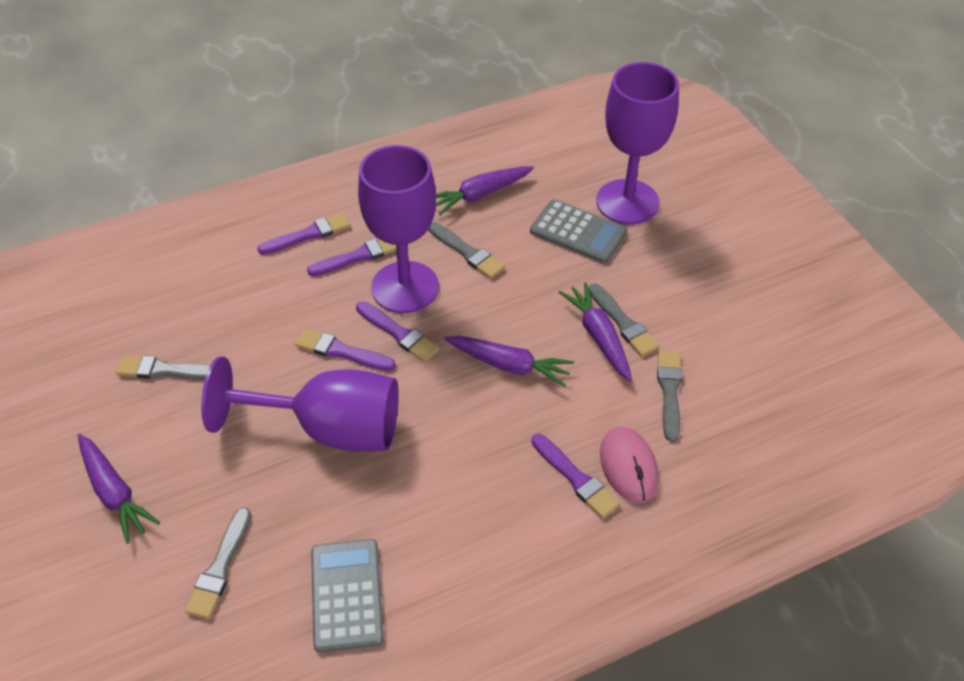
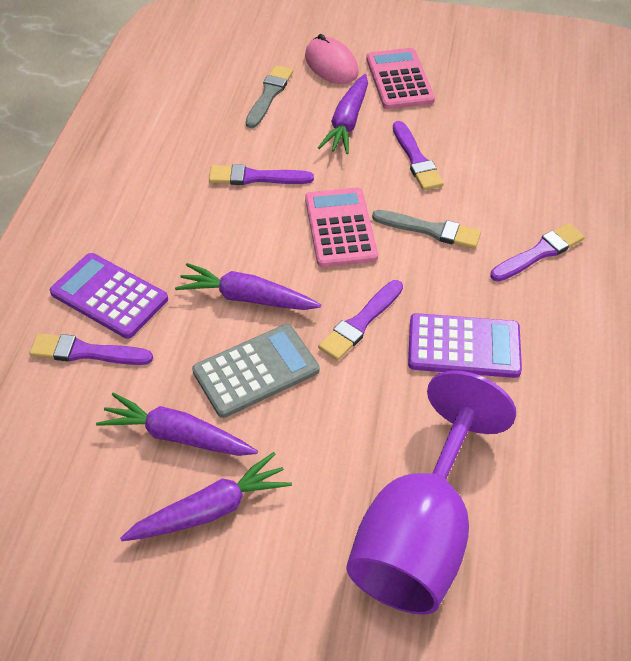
grey brush: [116,355,210,380] [185,507,251,619] [428,222,505,279] [589,283,659,357] [657,351,682,442] = 5 -> [246,65,293,128] [372,210,481,249] = 2
grey calculator: [311,539,384,653] [530,199,627,263] = 2 -> [192,324,320,418] = 1
pink calculator: none = 0 -> [305,187,378,267] [366,48,435,109] = 2
purple calculator: none = 0 -> [50,253,168,339] [408,313,522,378] = 2
purple goblet: [201,356,399,451] [358,145,439,313] [596,62,679,225] = 3 -> [346,370,516,615] = 1

